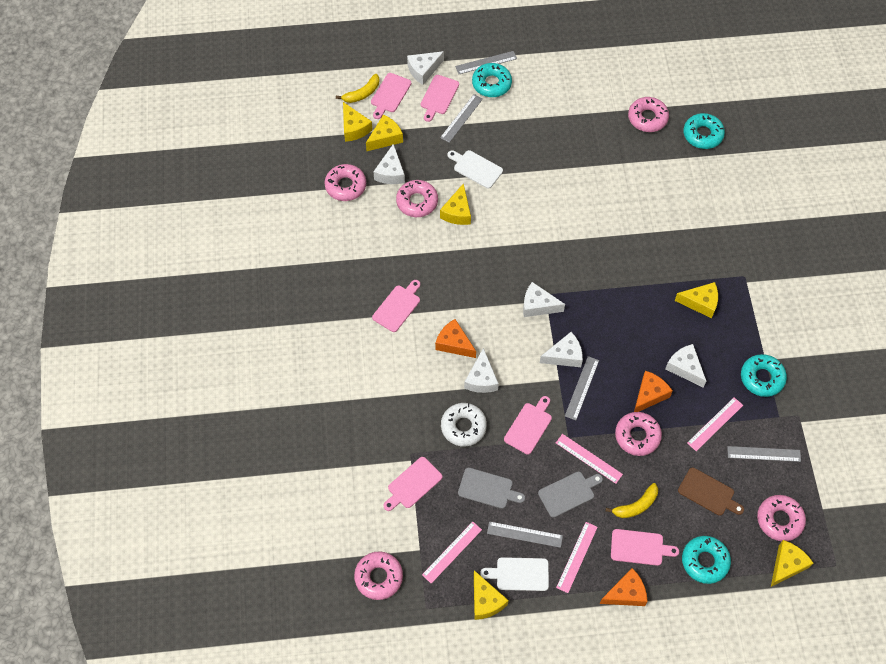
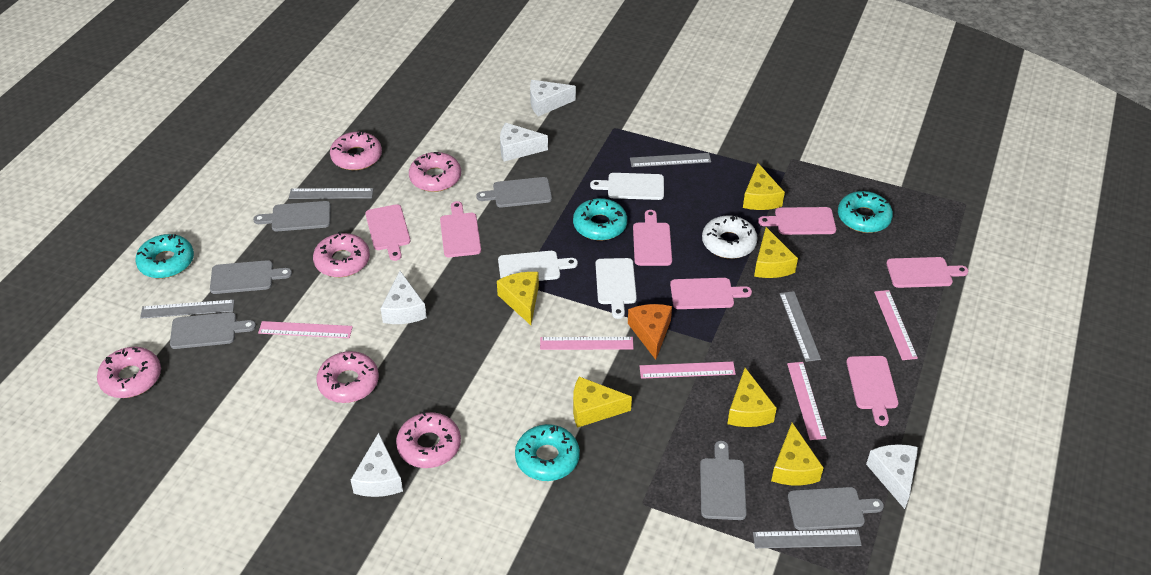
brown cutting board: [678,467,744,516] = 1 -> none = 0
grey cutting board: [458,468,525,509] [538,472,603,518] = 2 -> [170,312,256,349] [210,260,292,294] [253,201,331,231] [476,177,552,208] [700,441,747,520] [788,487,884,531] = 6
orange cheese: [435,319,476,358] [600,568,648,606] [634,371,673,412] = 3 -> [628,304,672,360] = 1
pink cutting board: [371,73,411,119] [372,280,420,332] [383,457,442,511] [421,75,459,122] [504,396,552,455] [611,529,679,566] = 6 -> [365,204,411,261] [440,201,481,257] [633,210,672,266] [670,278,752,309] [758,207,836,235] [846,356,899,426] [886,257,968,288] = 7
pink ruler: [422,521,482,584] [556,434,623,484] [556,522,598,593] [687,397,743,451] = 4 -> [258,321,353,338] [540,337,634,350] [639,361,736,379] [787,362,826,440] [874,290,918,360] = 5
white cheese: [373,144,405,184] [407,51,444,85] [464,348,499,393] [523,282,565,317] [540,332,583,367] [665,344,706,388] = 6 -> [351,433,403,497] [380,271,427,324] [500,123,548,162] [530,80,576,116] [866,444,918,509] = 5
white cutting board: [448,150,503,189] [480,557,549,591] = 2 -> [498,251,578,281] [590,173,664,200] [595,258,637,319] = 3
yellow banana: [336,74,379,103] [605,483,658,518] = 2 -> none = 0

